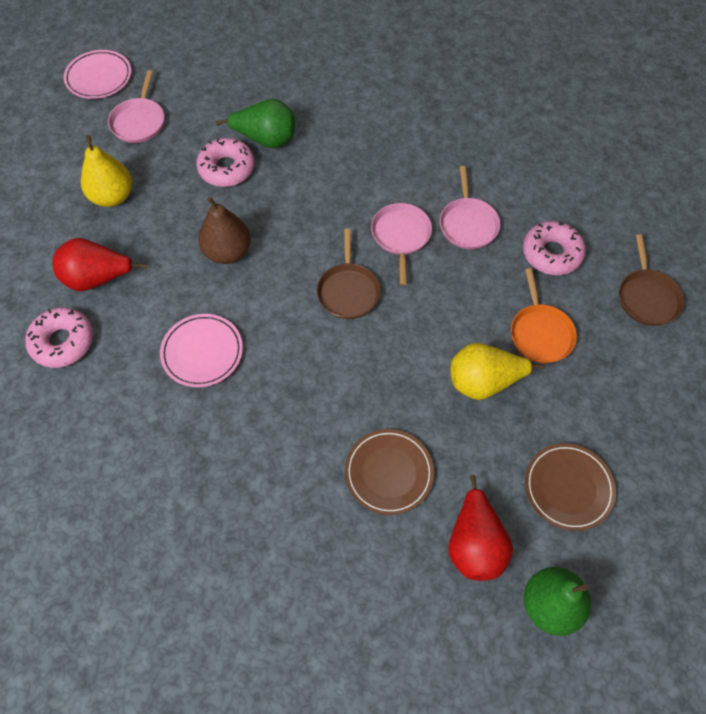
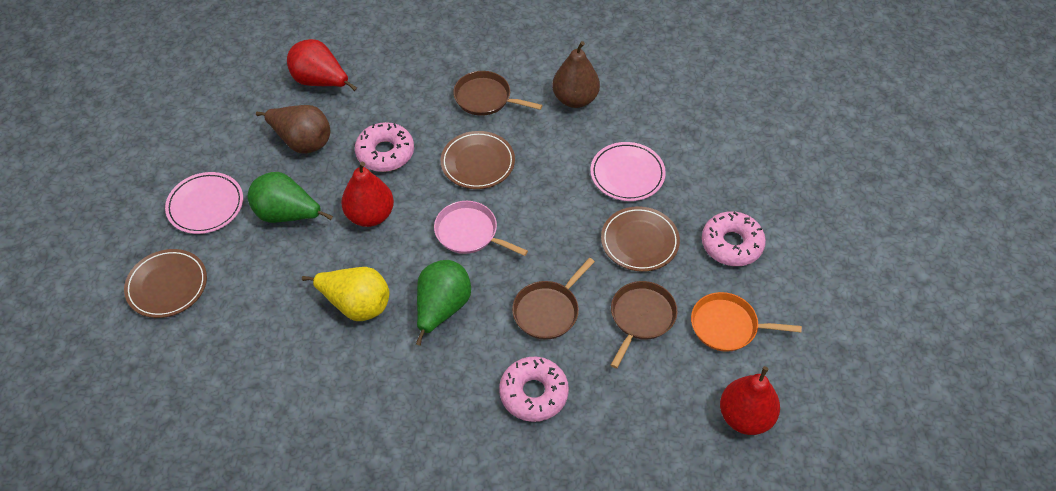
brown pan: [317,229,380,319] [619,234,684,326] = 2 -> [453,71,543,116] [512,258,595,340] [611,281,678,368] = 3
brown pear: [198,197,251,264] = 1 -> [256,105,330,153] [552,41,600,108] = 2
brown plate: [345,429,434,515] [525,443,616,531] = 2 -> [124,249,207,318] [441,131,515,189] [601,206,680,272] = 3
pink pan: [108,70,164,143] [371,203,432,285] [440,166,500,249] = 3 -> [434,201,528,256] = 1
red pear: [53,238,147,291] [449,475,513,581] = 2 -> [287,39,357,91] [341,162,394,227] [720,366,780,435] = 3
yellow pear: [81,135,132,207] [450,343,546,400] = 2 -> [302,267,390,321] = 1

